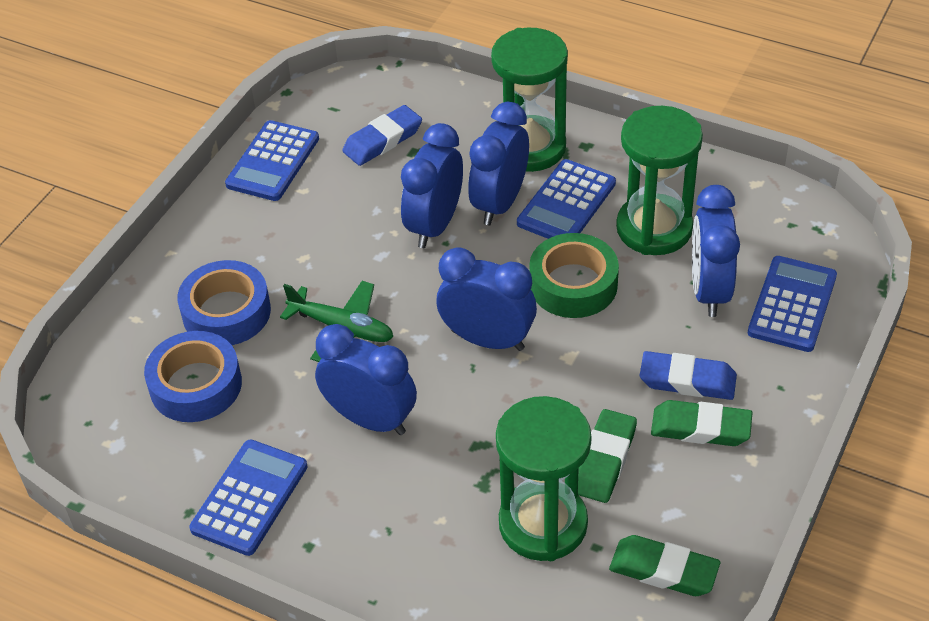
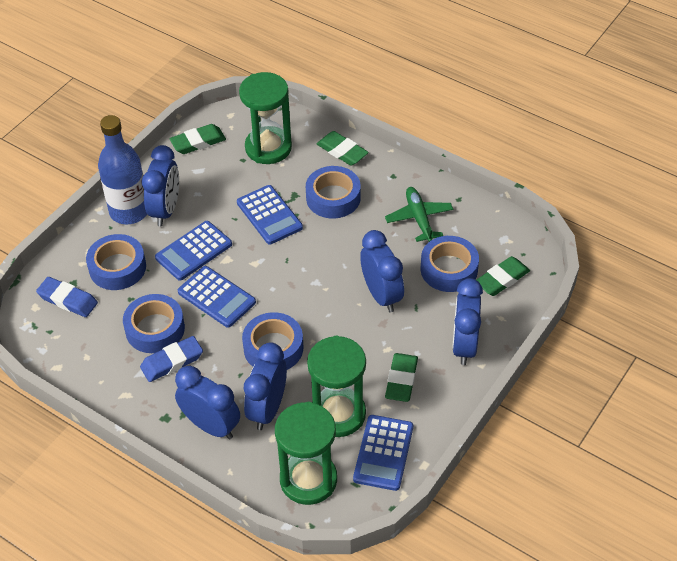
blue bottle: none = 0 -> [98,115,147,224] = 1
blue tape: [144,331,242,422] [177,260,271,345] = 2 -> [86,234,146,290] [123,294,185,353] [242,312,304,370] [306,166,361,218] [421,236,479,292] = 5
green eraser: [578,409,637,503] [609,535,720,596] [651,400,753,446] = 3 -> [169,124,226,154] [317,131,369,166] [385,353,418,402] [476,256,530,296] = 4
green tape: [529,233,619,318] = 1 -> none = 0

